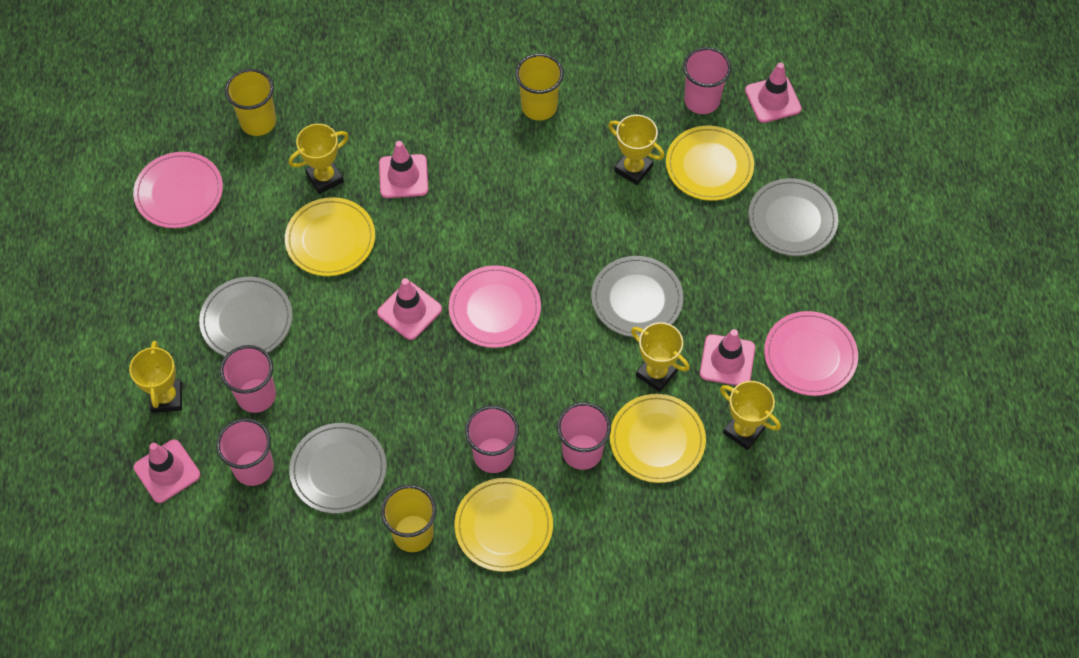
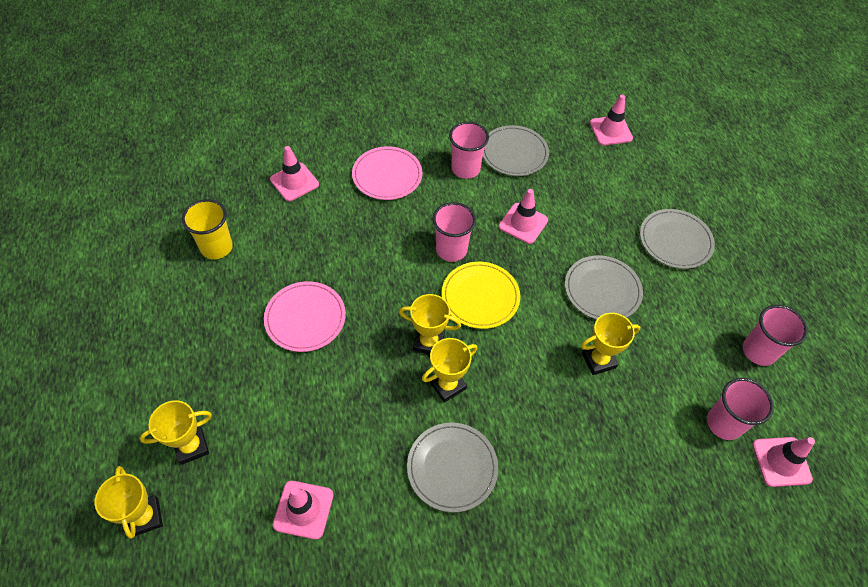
pink cup: [216,418,274,486] [220,345,276,413] [465,406,519,473] [557,402,611,470] [683,47,731,114] = 5 -> [432,202,476,262] [449,122,489,179] [707,378,774,440] [743,305,808,366] = 4
pink plate: [133,152,223,228] [449,265,541,348] [764,311,858,396] = 3 -> [264,281,346,352] [352,146,423,200] = 2
yellow cup: [225,69,276,136] [381,485,437,552] [515,53,564,120] = 3 -> [182,199,233,259] = 1
yellow plate: [285,197,375,276] [454,478,553,572] [610,394,706,483] [666,126,754,201] = 4 -> [442,262,520,329] = 1

